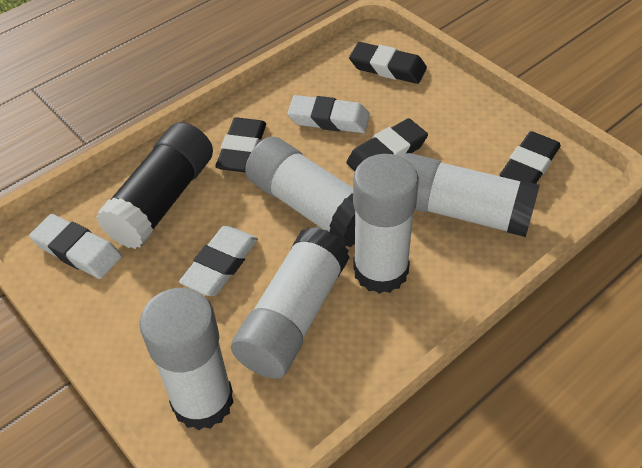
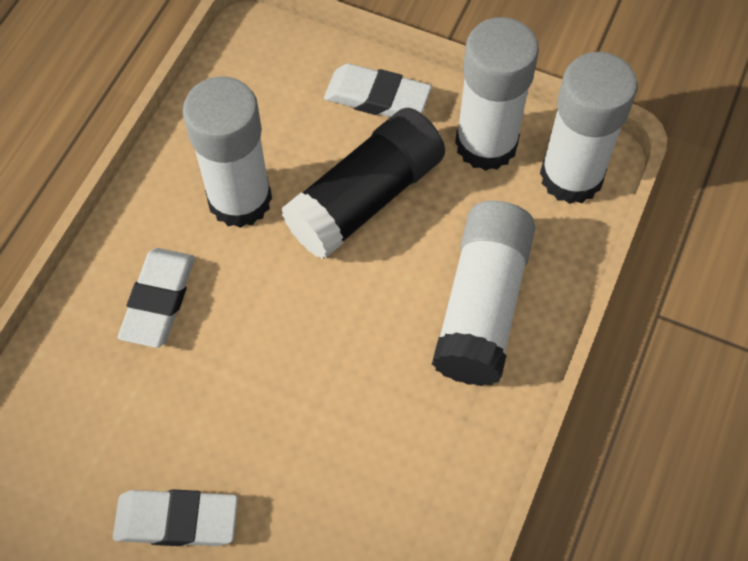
black eraser: [215,118,266,173] [346,118,428,171] [349,42,427,84] [500,131,561,184] = 4 -> none = 0
white glue stick: [139,288,234,430] [231,227,350,379] [245,137,355,247] [353,154,419,294] [402,153,540,237] = 5 -> [183,76,272,228] [432,200,536,386] [455,17,539,171] [540,52,637,204] = 4

